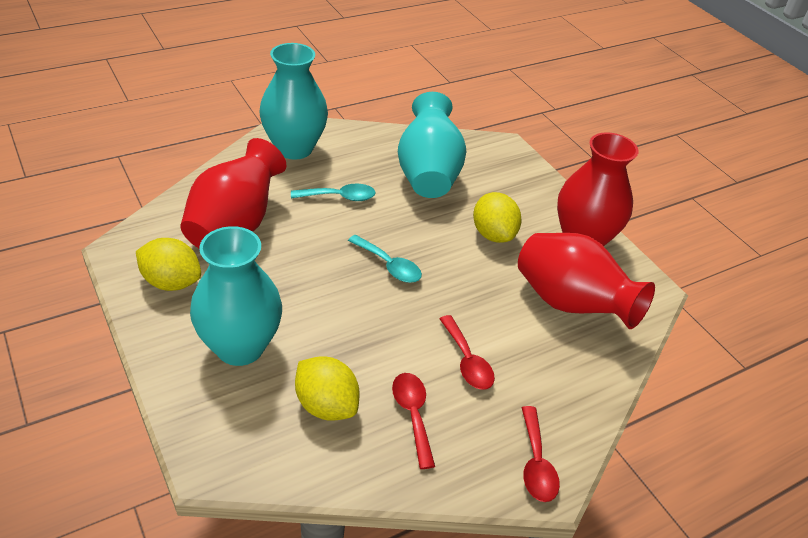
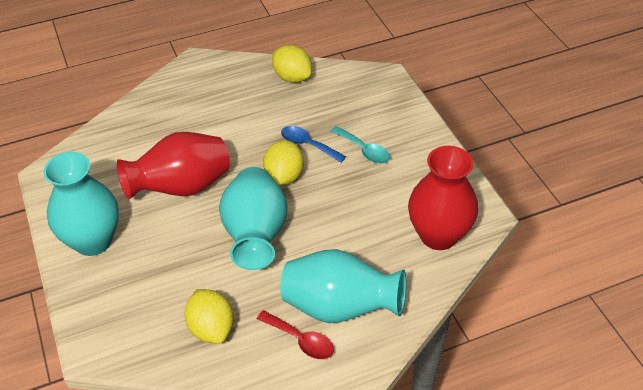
blue spoon: none = 0 -> [281,126,346,163] = 1
red spoon: [392,373,435,469] [439,315,495,390] [522,406,560,502] = 3 -> [257,310,334,359] = 1
red vase: [180,138,286,248] [518,233,655,329] [557,132,638,246] = 3 -> [117,132,230,199] [408,146,478,250] = 2
turquoise spoon: [291,184,376,201] [348,235,422,283] = 2 -> [330,126,390,164] = 1

